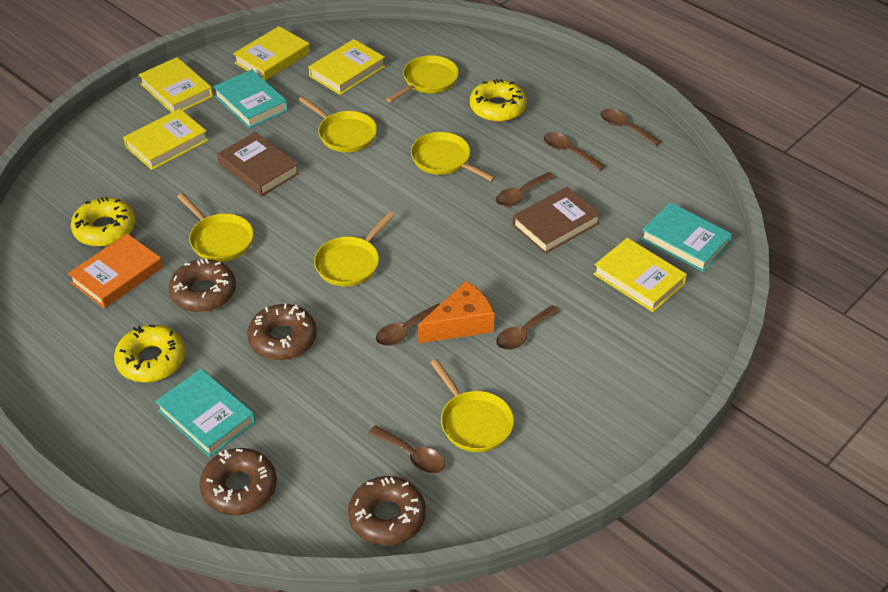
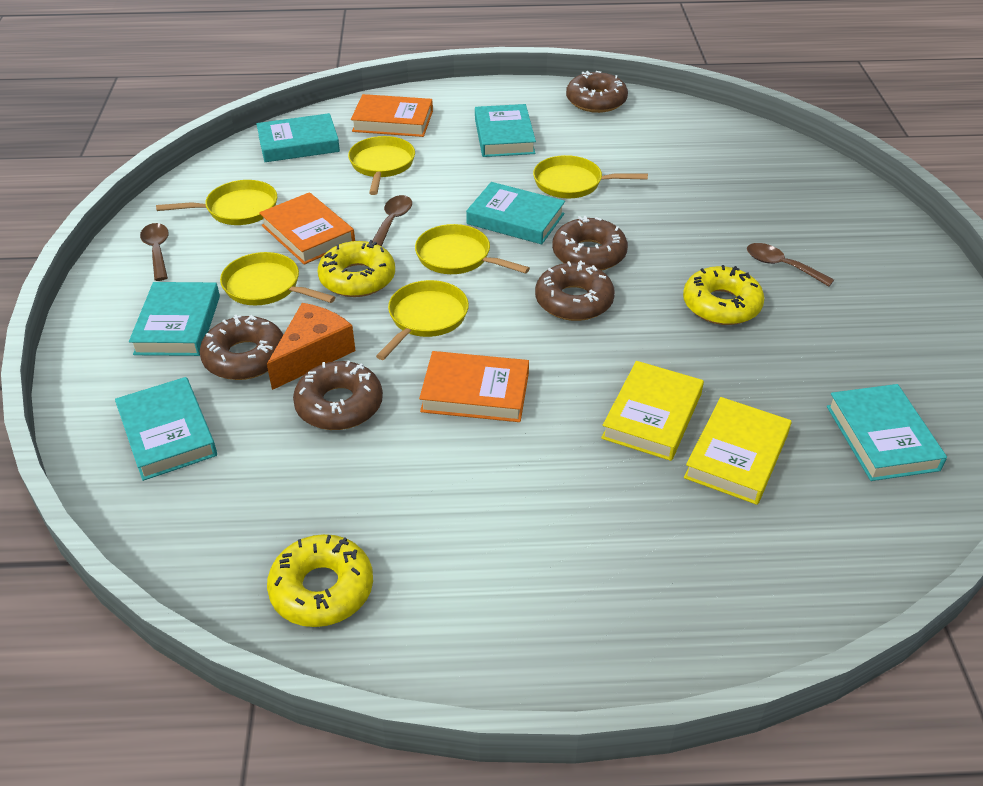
brown book: [217,132,299,197] [512,187,601,254] = 2 -> none = 0
brown donut: [168,259,236,312] [199,448,277,515] [247,304,317,360] [348,476,426,546] = 4 -> [199,315,283,380] [293,361,383,430] [535,261,615,321] [552,216,628,271] [566,71,628,113] = 5
brown spoon: [369,425,445,474] [376,303,440,346] [496,172,555,207] [496,305,560,350] [544,132,605,171] [600,109,661,146] = 6 -> [140,223,169,281] [372,195,412,246] [747,243,834,287] = 3
orange book: [68,234,163,308] = 1 -> [259,192,355,265] [351,94,433,137] [419,351,529,422] = 3
turquoise book: [155,369,255,457] [213,69,288,128] [641,202,732,272] = 3 -> [115,377,217,481] [129,282,220,356] [256,113,340,162] [466,182,565,244] [475,104,536,157] [827,384,947,481] = 6
yellow book: [123,109,208,170] [139,57,213,113] [233,26,310,81] [309,39,385,95] [594,238,687,312] = 5 -> [601,361,704,461] [684,397,791,505] = 2

